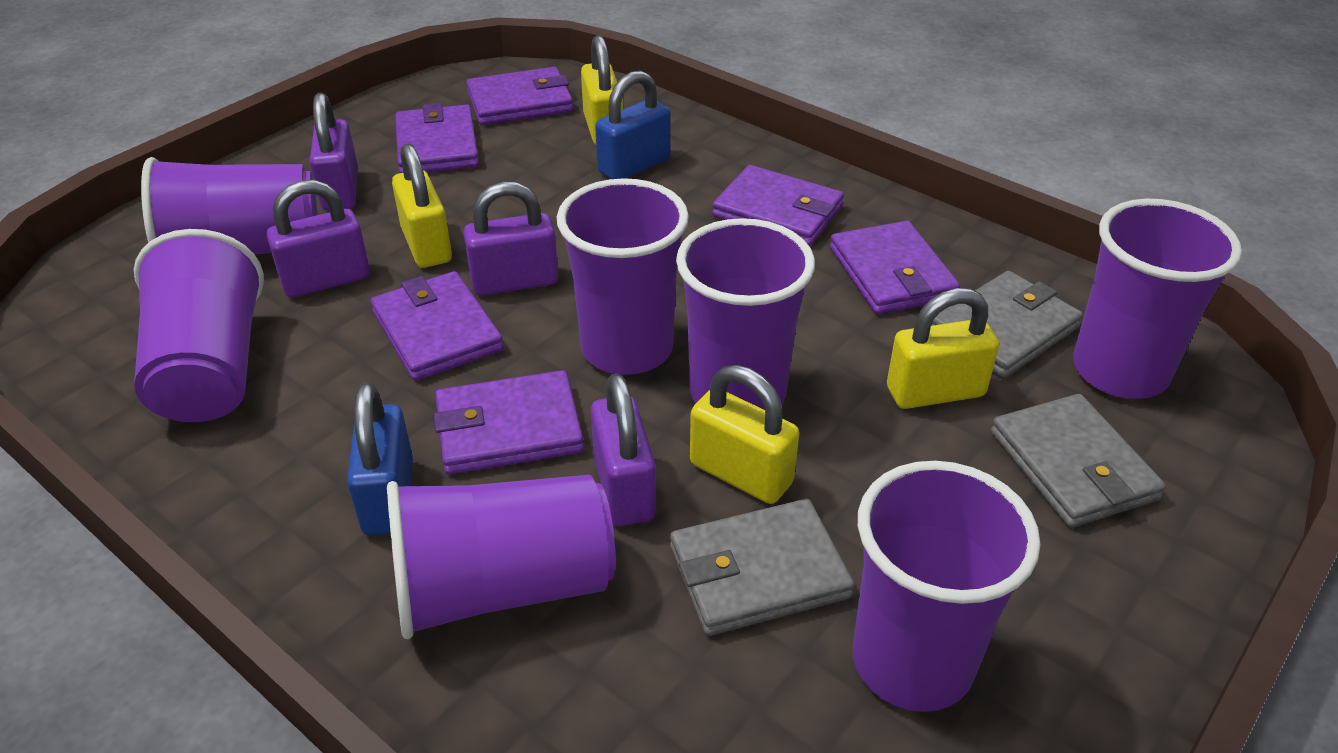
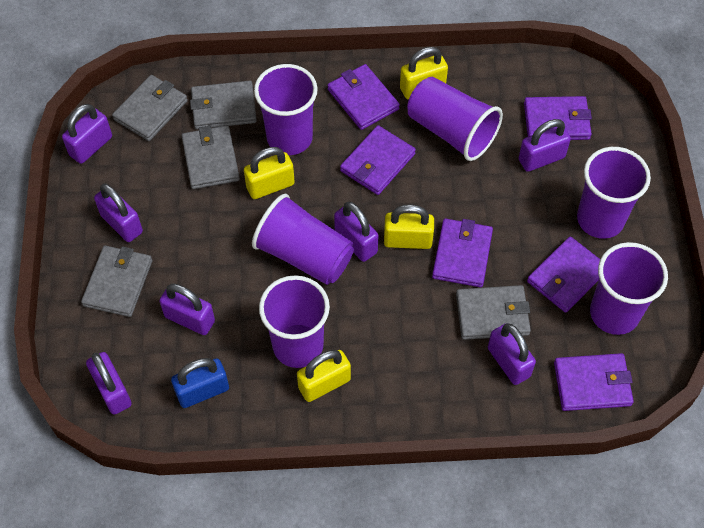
blue padlock: [347,382,413,536] [595,70,671,179] = 2 -> [171,358,229,408] = 1
grey wallet: [670,499,854,636] [931,271,1083,378] [991,394,1166,528] = 3 -> [81,245,152,317] [112,75,188,141] [181,125,240,189] [190,81,257,129] [456,285,531,340] = 5
purple cup: [134,229,264,422] [141,157,317,254] [387,475,615,639] [557,178,689,375] [676,218,815,410] [853,461,1041,712] [1073,199,1242,399] = 7 -> [252,194,354,285] [254,64,318,155] [259,275,330,368] [407,77,503,161] [577,147,651,239] [590,242,668,335] = 6
purple padlock: [267,180,370,298] [310,93,358,211] [464,182,558,296] [591,374,656,526] = 4 -> [62,104,112,164] [86,352,132,415] [94,184,143,242] [160,284,215,335] [334,202,378,262] [488,323,536,385] [518,119,571,172] = 7

